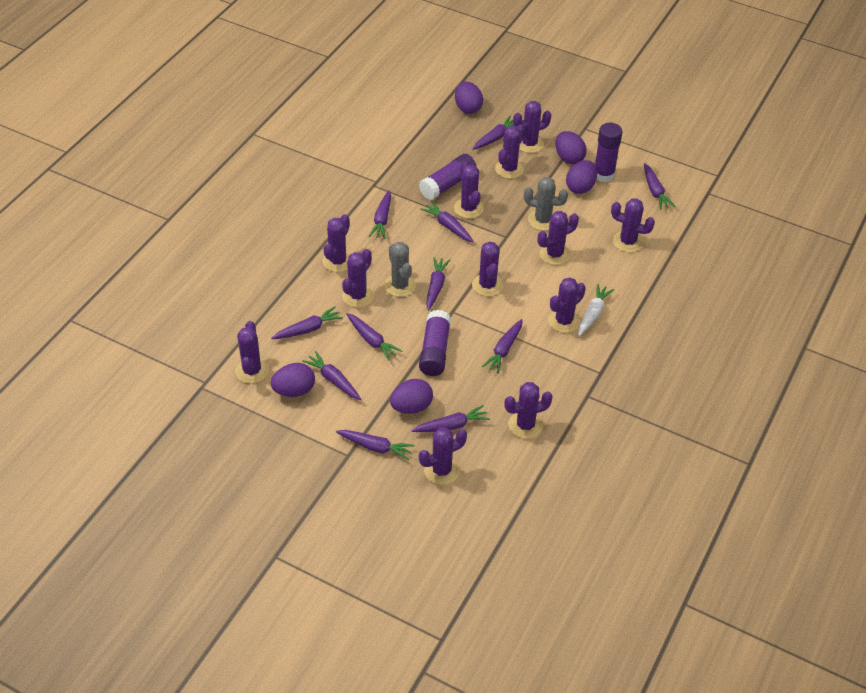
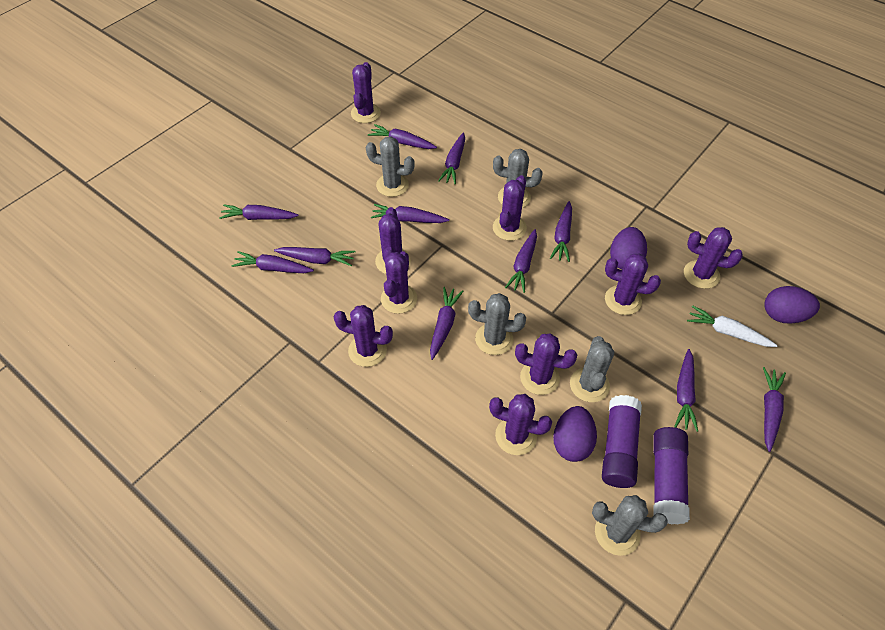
grey cactus: [384,242,416,297] [524,177,568,231] = 2 -> [366,136,415,197] [468,293,526,355] [493,149,543,208] [570,336,614,402] [592,495,668,556] = 5
purple cactus: [235,321,269,384] [323,214,350,272] [342,249,374,308] [419,428,467,485] [454,162,484,219] [472,241,503,297] [495,124,525,179] [504,382,553,439] [513,101,551,153] [537,211,579,265] [548,277,586,333] [611,198,655,252] = 12 -> [334,305,393,367] [351,62,381,123] [375,207,411,274] [381,251,417,314] [489,394,552,455] [493,175,527,241] [515,333,577,395] [605,253,661,315] [684,227,743,289] = 9
purple egg: [271,363,315,397] [390,379,433,414] [455,81,483,114] [556,131,587,164] [566,160,597,194] = 5 -> [553,406,597,462] [610,227,647,270] [764,286,820,324] = 3
purple glue stick: [419,154,476,200] [419,310,451,376] [595,123,622,182] = 3 -> [602,395,642,488] [653,427,690,524] = 2

